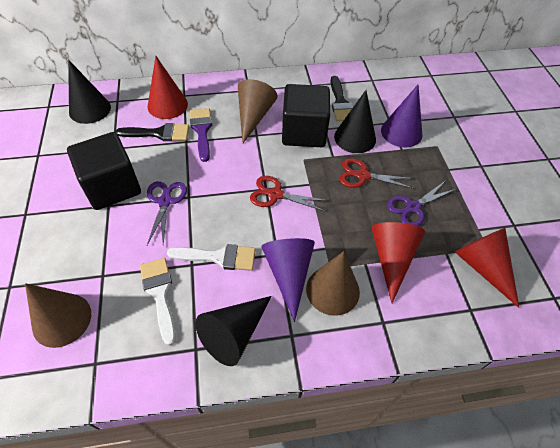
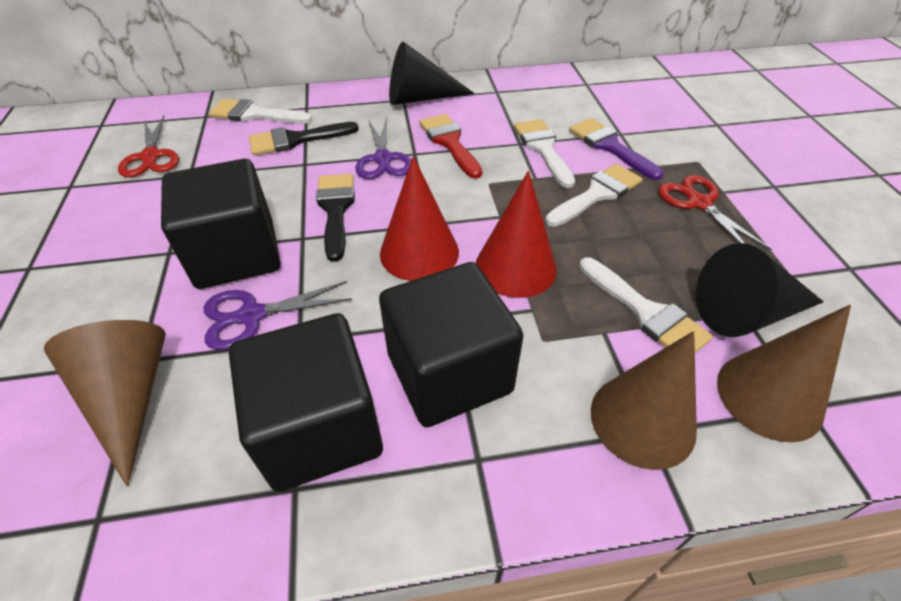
black cone: [68,60,111,124] [195,296,271,366] [334,90,376,153] = 3 -> [389,42,474,105] [696,243,824,337] = 2
black cube: [67,132,141,210] [282,84,330,147] = 2 -> [161,159,281,289] [229,313,383,492] [379,262,523,427] = 3
purple cone: [261,238,315,322] [381,85,422,147] = 2 -> none = 0
red brush: none = 0 -> [419,114,482,179] = 1
red cone: [148,56,188,119] [371,222,425,303] [455,228,519,308] = 3 -> [380,156,459,281] [476,171,557,298] = 2
white brush: [140,258,176,345] [167,244,256,271] = 2 -> [209,99,312,124] [514,119,575,188] [545,164,643,227] [579,257,713,353] = 4

